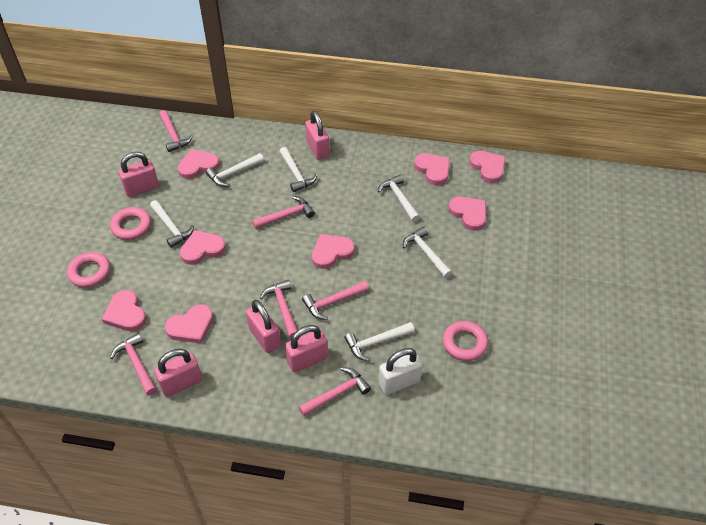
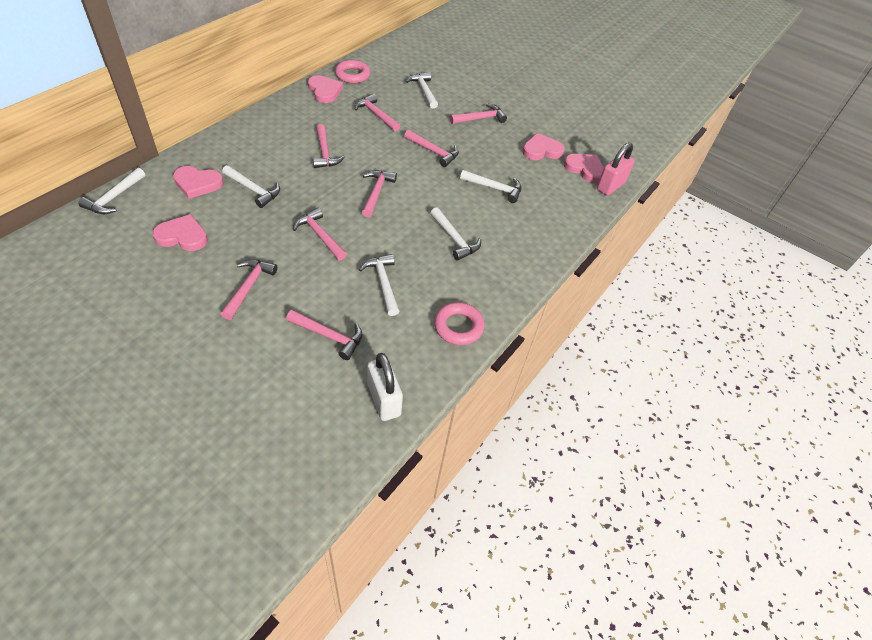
pink hammer: [110,333,157,396] [159,110,193,152] [252,196,315,229] [260,279,297,339] [299,367,371,416] [302,281,369,320] = 6 -> [221,259,277,320] [286,310,362,360] [293,208,347,261] [313,124,345,168] [355,94,400,132] [362,170,397,217] [404,130,459,167] [450,104,507,124] = 8
pink heart: [102,290,147,331] [165,304,213,344] [178,149,220,179] [180,230,226,265] [312,234,355,269] [414,153,450,185] [448,197,486,231] [469,151,506,183] = 8 -> [152,214,208,251] [173,166,224,199] [308,75,343,103] [522,133,565,160] [564,154,604,183] = 5
pink padlock: [118,152,159,197] [154,349,202,397] [246,300,281,353] [285,325,328,372] [305,111,330,160] = 5 -> [597,143,635,196] = 1
pink ring: [67,252,110,287] [110,207,151,240] [443,321,488,361] = 3 -> [335,60,370,84] [434,302,485,345] = 2

